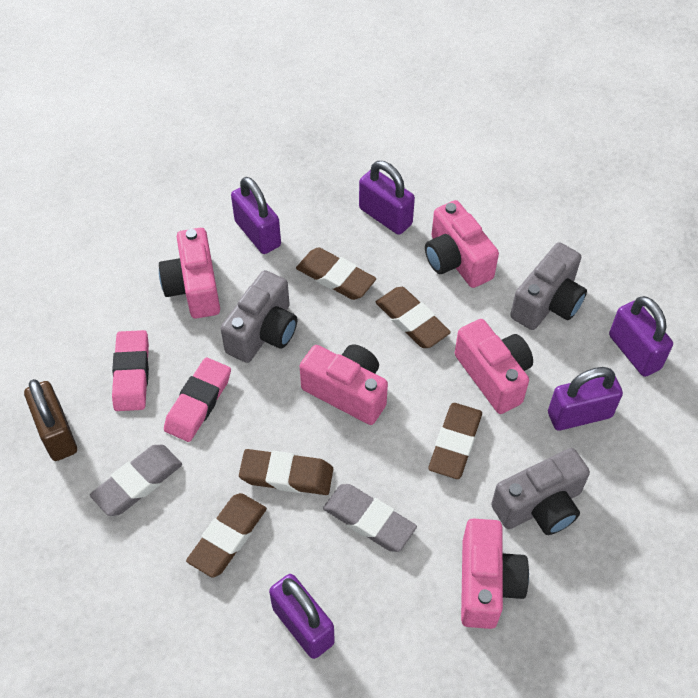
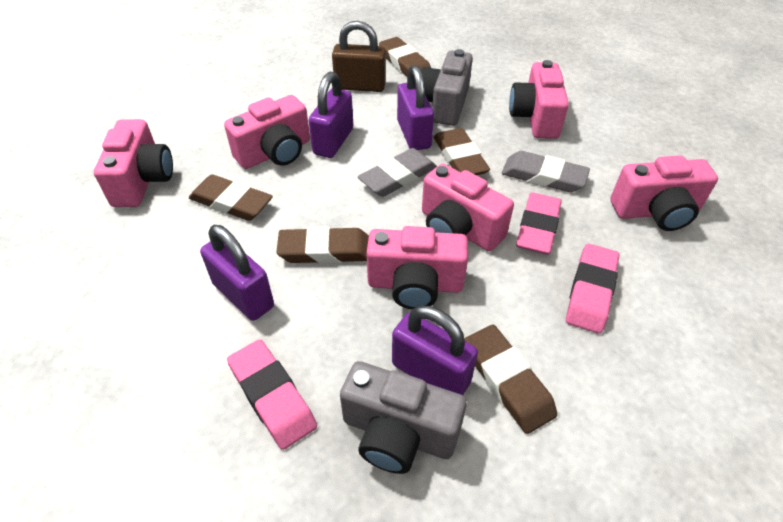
grey camera: [221,270,297,363] [491,448,590,535] [510,242,587,330] = 3 -> [340,361,467,474] [421,49,473,126] = 2
pink camera: [159,228,220,319] [300,344,388,425] [425,200,499,288] [455,319,533,414] [461,518,529,629] = 5 -> [94,119,173,207] [224,95,310,169] [367,226,468,310] [422,164,514,251] [509,60,569,139] [610,155,718,231] = 6
pink eraser: [112,330,149,411] [164,358,231,442] = 2 -> [227,339,317,450] [516,192,562,254] [566,244,619,334] = 3
purple padlock: [231,177,281,254] [269,574,335,659] [359,161,415,235] [548,367,623,431] [609,296,673,377] = 5 -> [200,225,274,321] [309,72,353,158] [392,305,478,395] [397,65,434,150] = 4

